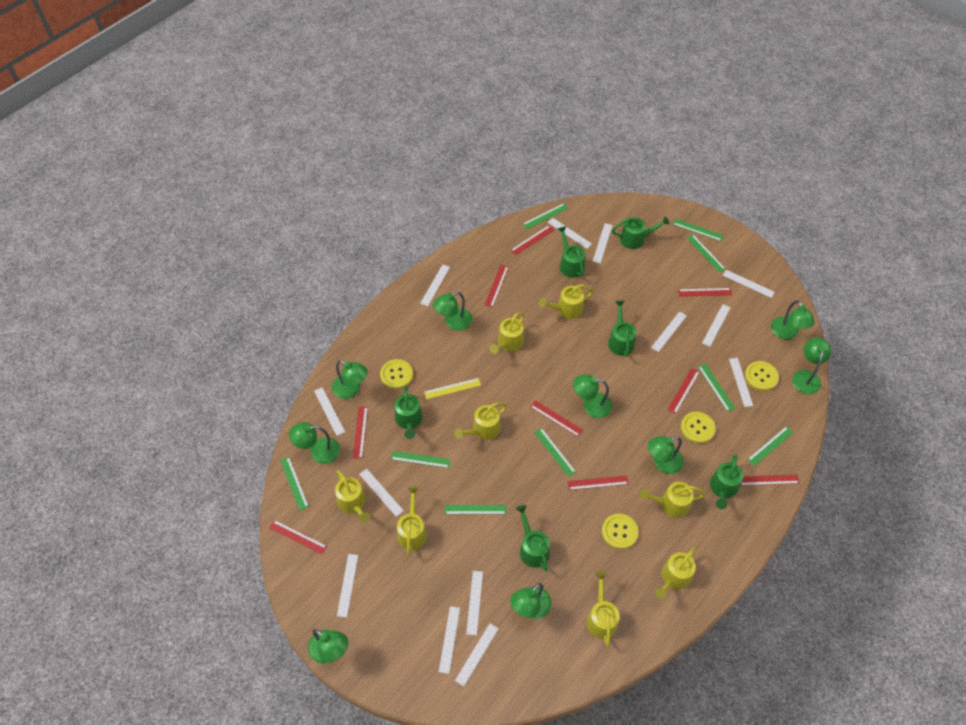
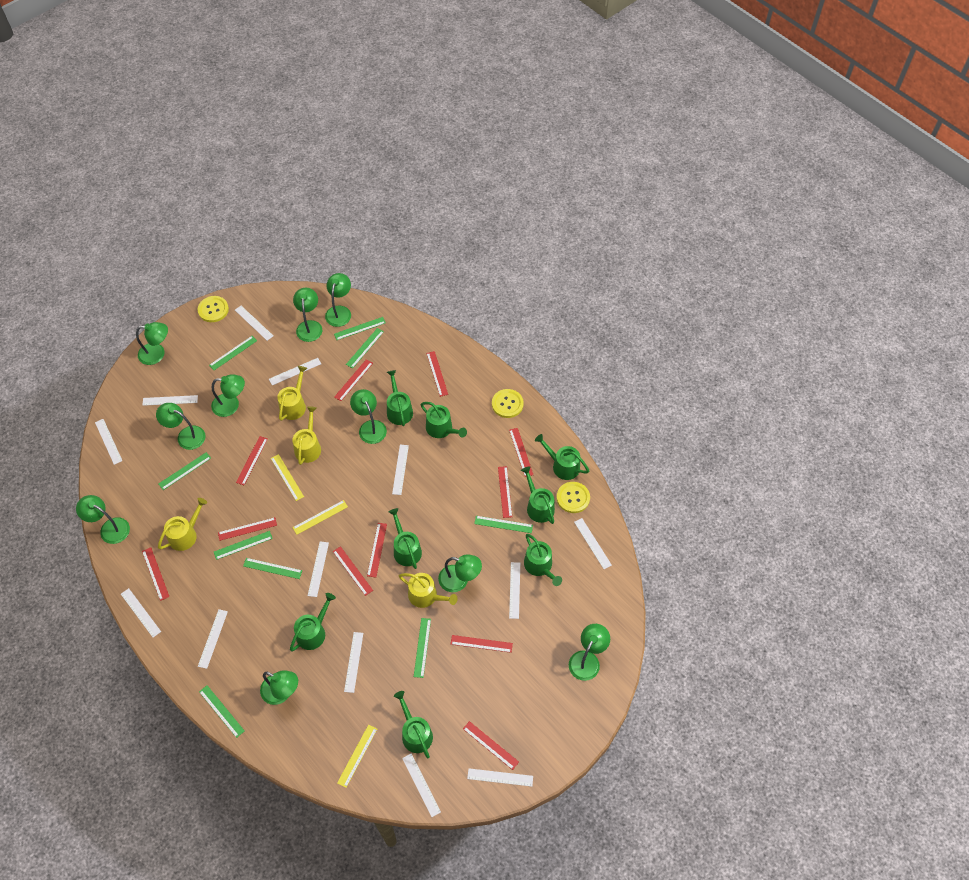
green lamp: [289,422,340,464] [308,629,348,663] [332,360,368,399] [433,291,473,331] [510,583,551,619] [573,374,612,418] [648,436,684,474] [771,300,815,339] [792,337,831,394] = 9 -> [76,495,130,544] [136,322,168,365] [156,403,206,450] [211,374,245,417] [260,670,298,705] [293,288,322,342] [325,273,351,327] [350,389,387,444] [438,554,482,592] [569,624,610,681] = 10
green watering can: [395,385,422,439] [516,505,550,572] [558,226,585,278] [608,301,636,357] [612,216,670,249] [710,454,743,509] = 6 -> [290,593,336,651] [387,370,413,426] [389,508,422,569] [394,691,433,758] [420,402,467,438] [521,466,555,524] [524,534,562,586] [535,434,590,480] = 8
red ruler: [269,520,327,554] [353,406,368,459] [485,265,509,307] [511,225,554,255] [530,400,583,437] [568,475,629,490] [667,368,700,414] [678,288,732,297] [740,475,800,486] = 9 -> [142,547,169,601] [218,517,277,541] [236,436,268,485] [333,546,373,596] [334,359,373,401] [367,523,387,577] [426,351,448,397] [451,635,513,653] [463,721,519,770] [498,466,512,518] [509,428,533,477] = 11
yellow button: [380,359,413,389] [602,514,639,549] [681,412,716,444] [745,361,779,391] = 4 -> [198,296,229,322] [492,389,524,418] [557,482,590,513] = 3
yellow ruler: [424,378,481,399] = 1 -> [271,454,304,501] [292,500,348,535] [337,724,377,788] = 3
yellow watering can: [335,470,370,523] [397,486,427,556] [454,403,507,440] [489,312,524,354] [539,284,594,319] [587,572,620,647] [640,482,706,518] [655,547,697,599] = 8 -> [158,498,207,551] [277,366,307,421] [292,406,321,465] [398,573,458,608] = 4

